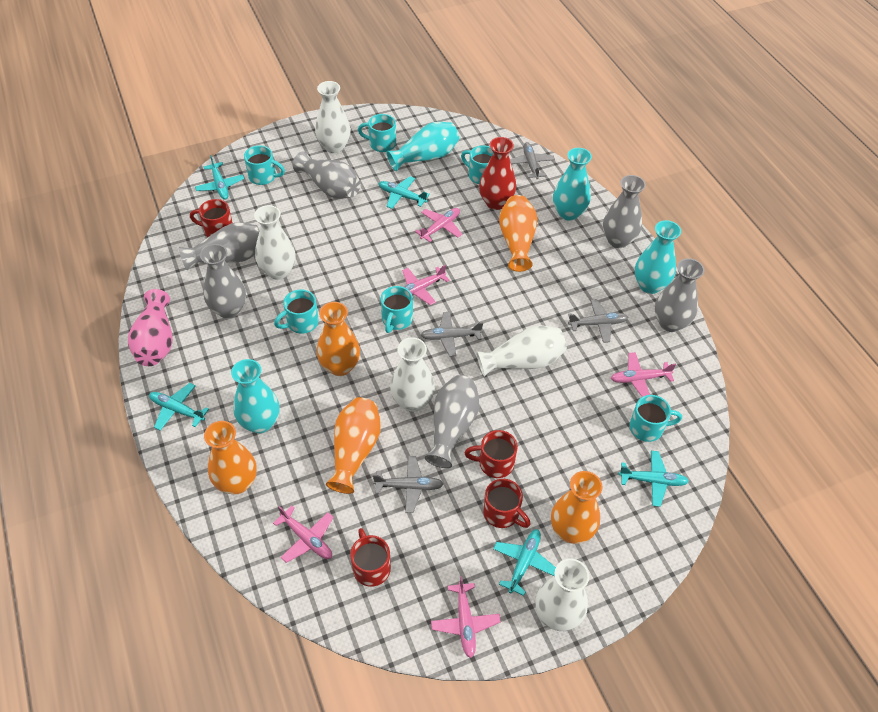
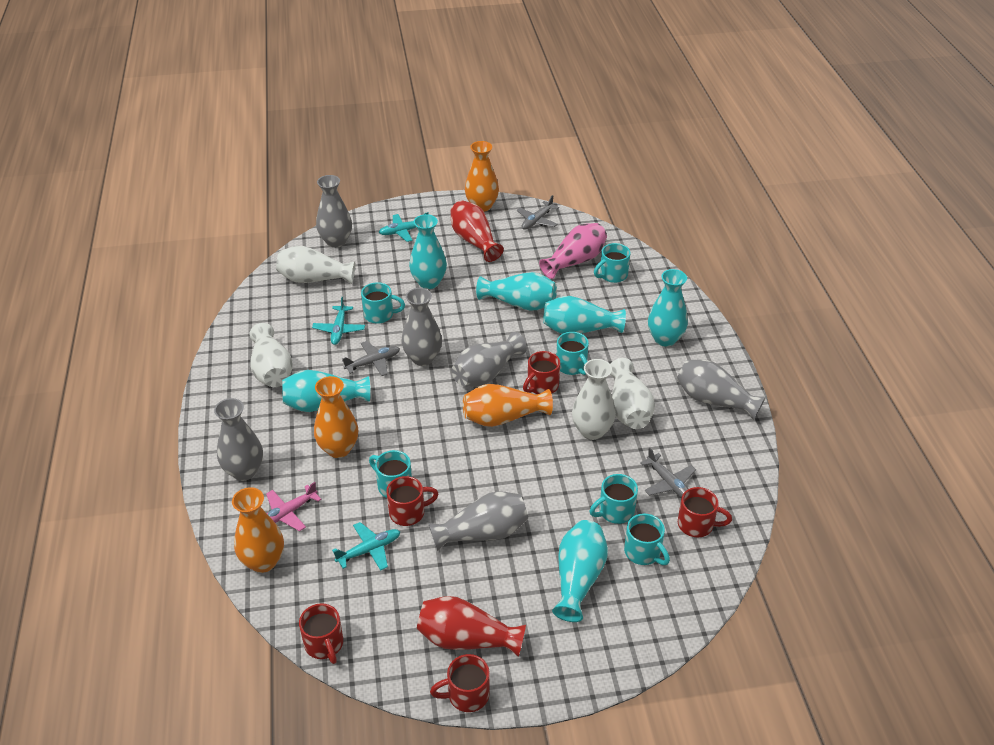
grey plane: [373,456,444,513] [421,312,483,357] [510,142,555,179] [568,299,628,343] = 4 -> [342,341,400,376] [516,195,559,230] [640,448,696,498] = 3
orange vase: [204,421,257,494] [317,302,360,376] [326,397,381,494] [499,195,537,272] [551,471,602,544] = 5 -> [232,487,284,573] [314,376,358,458] [463,384,553,427] [465,141,499,212] = 4
pink plane: [273,506,334,563] [402,265,450,305] [415,208,462,242] [431,576,501,658] [611,352,676,397] = 5 -> [266,482,322,531] = 1
red mug: [190,199,233,237] [350,528,391,587] [464,430,518,478] [483,479,531,528] = 4 -> [299,603,343,664] [386,476,438,526] [430,654,490,712] [523,351,560,394] [678,487,732,537] = 5
red vase: [479,137,516,210] = 1 -> [417,596,526,657] [451,201,504,262] = 2
turquoise plane: [149,383,209,431] [195,155,244,200] [378,176,430,209] [493,529,556,596] [619,451,689,507] = 5 -> [312,297,365,345] [332,522,400,571] [378,212,429,242] = 3
turquoise vase: [231,359,280,433] [386,122,459,171] [553,148,592,221] [635,220,681,294] = 4 -> [282,370,370,412] [409,214,447,289] [476,272,557,311] [543,296,626,334] [552,520,608,622] [648,269,688,347] = 6
white vase: [254,205,296,280] [315,81,351,153] [390,337,435,412] [476,325,567,376] [535,558,589,631] = 5 -> [249,323,293,387] [276,246,355,284] [572,359,616,440] [610,358,655,429] = 4

